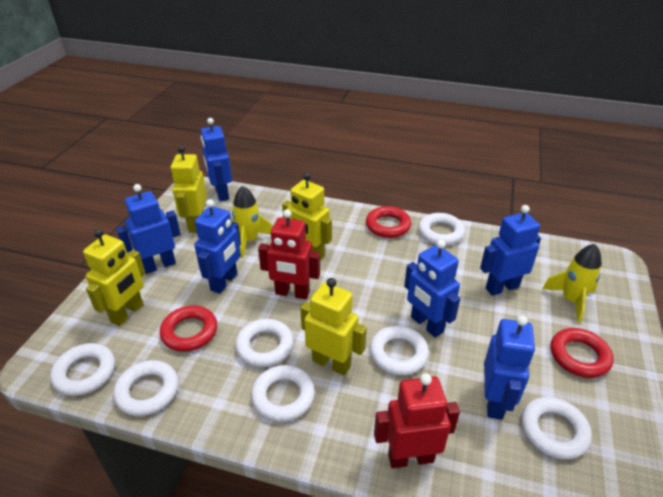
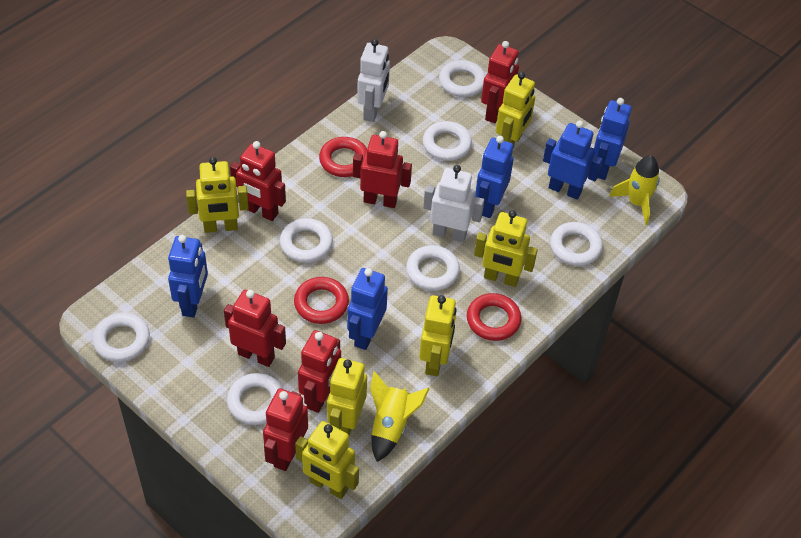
blue robot: [116,184,181,274] [194,199,241,294] [201,118,232,201] [404,240,460,337] [480,205,541,296] [484,315,535,420] = 6 -> [168,235,208,317] [347,268,388,350] [475,136,514,218] [543,120,603,199] [594,98,632,180] = 5
red robot: [258,209,320,299] [374,373,460,468] = 2 -> [224,290,286,367] [230,141,286,221] [263,388,308,471] [298,330,341,413] [353,131,412,208] [481,41,519,123] = 6
white robot: none = 0 -> [357,39,390,122] [423,165,484,242] = 2
yellow robot: [83,229,146,326] [171,145,207,233] [282,172,332,260] [300,278,367,376] = 4 -> [186,157,249,233] [295,421,359,499] [327,358,367,436] [419,295,456,376] [474,210,538,287] [496,72,535,148] = 6

